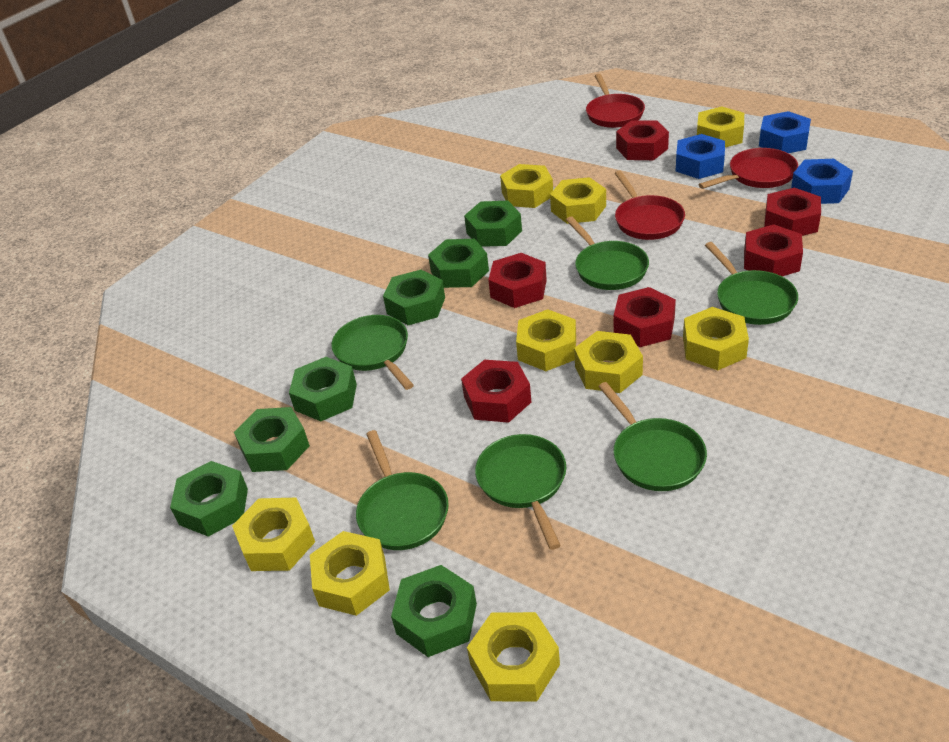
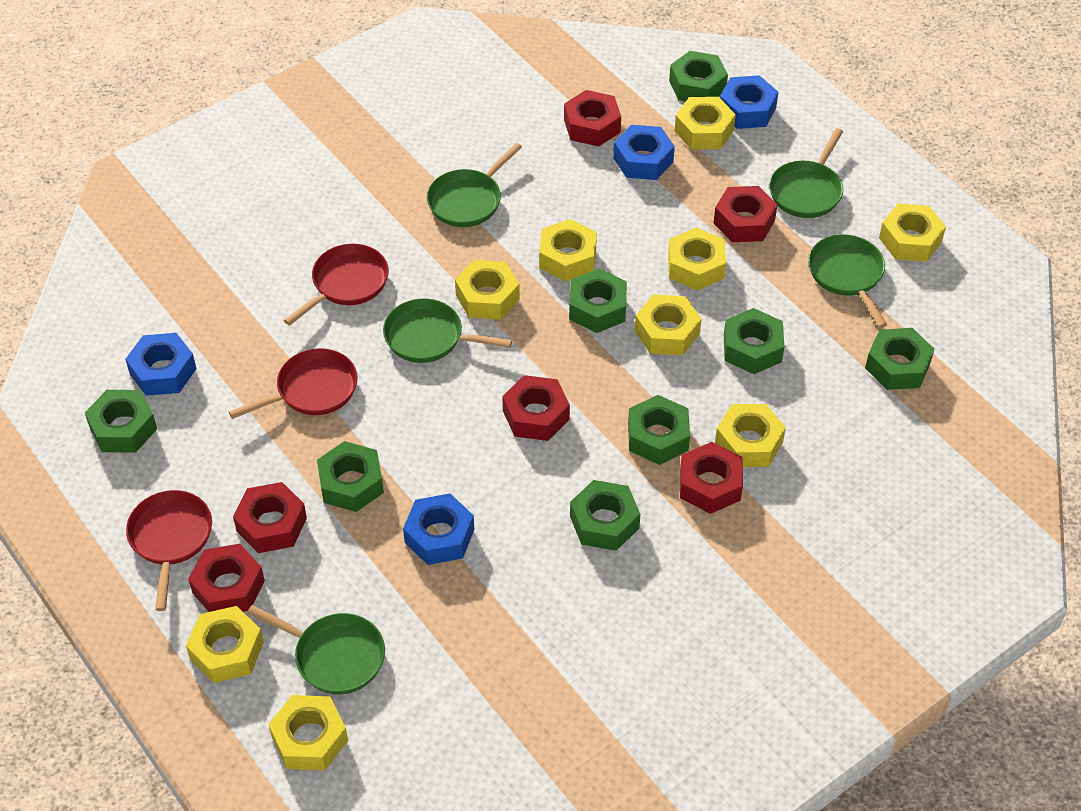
blue nut: [676,134,725,179] [759,111,811,153] [791,159,853,204] = 3 -> [125,333,197,396] [403,493,474,565] [613,125,675,180] [720,75,778,129] = 4
green nut: [170,461,248,537] [234,407,310,472] [289,357,357,421] [383,270,445,325] [391,565,477,657] [428,239,489,288] [464,201,522,247] = 7 -> [85,390,157,453] [317,441,384,512] [569,268,627,333] [570,480,640,551] [628,395,690,465] [669,51,728,102] [724,308,785,374] [865,328,934,390] = 8
green pan: [331,315,414,390] [356,430,449,550] [475,434,566,550] [566,217,649,290] [598,382,707,491] [705,242,798,325] = 6 -> [247,605,385,695] [383,299,512,363] [427,143,522,227] [769,128,843,218] [808,234,887,328] = 5

